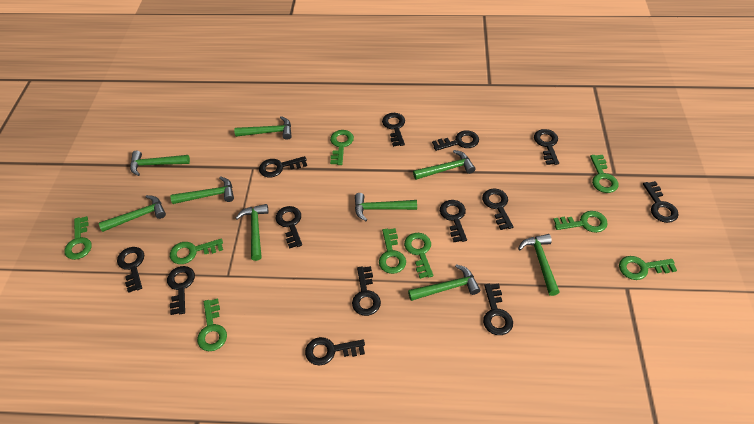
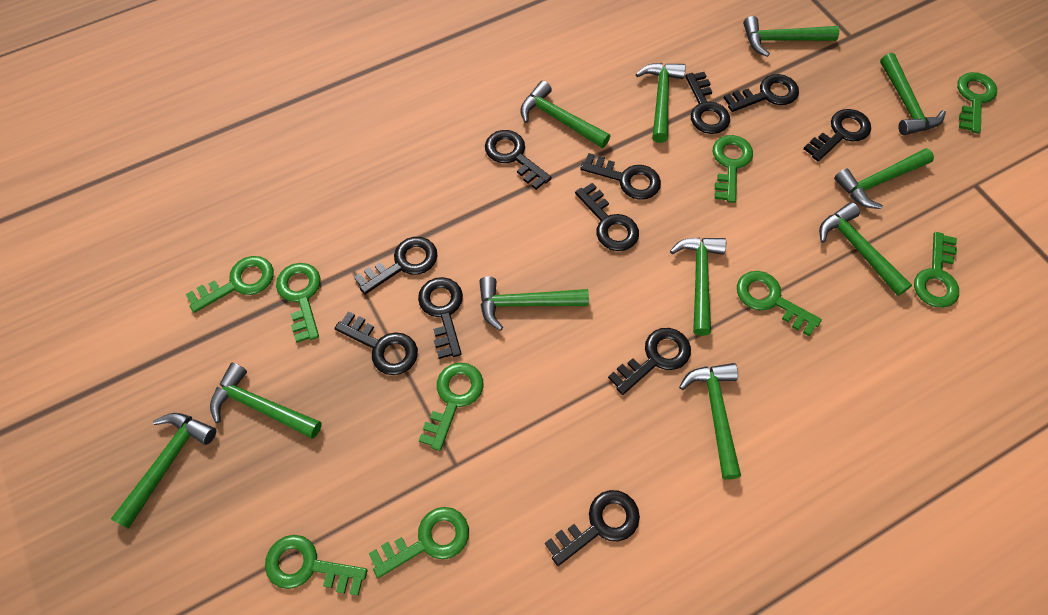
black key: [117,247,144,293] [167,266,195,315] [259,156,307,177] [276,206,302,249] [305,337,365,365] [352,266,381,316] [382,113,405,147] [432,130,479,151] [440,200,467,242] [482,188,513,230] [483,284,513,335] [534,129,559,165] [643,181,679,223] = 13 -> [335,311,418,375] [354,237,438,295] [418,277,463,359] [485,130,552,190] [545,490,640,566] [575,183,639,251] [580,153,661,200] [608,328,691,395] [685,72,730,134] [724,74,799,112] [804,109,871,161] = 11
green hammer: [99,195,166,232] [130,151,190,176] [170,176,234,204] [234,116,292,140] [236,204,269,261] [355,193,417,221] [408,264,480,301] [413,150,475,180] [518,234,560,296] = 9 -> [111,413,216,528] [210,363,322,439] [479,277,589,331] [520,81,610,148] [636,63,686,143] [670,238,726,336] [679,363,741,480] [743,16,839,57] [819,202,912,296] [834,148,934,209] [880,53,946,135] = 11

